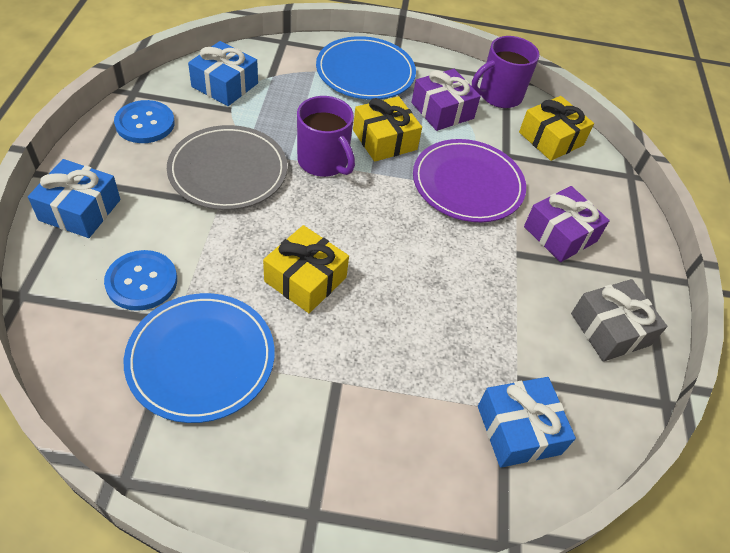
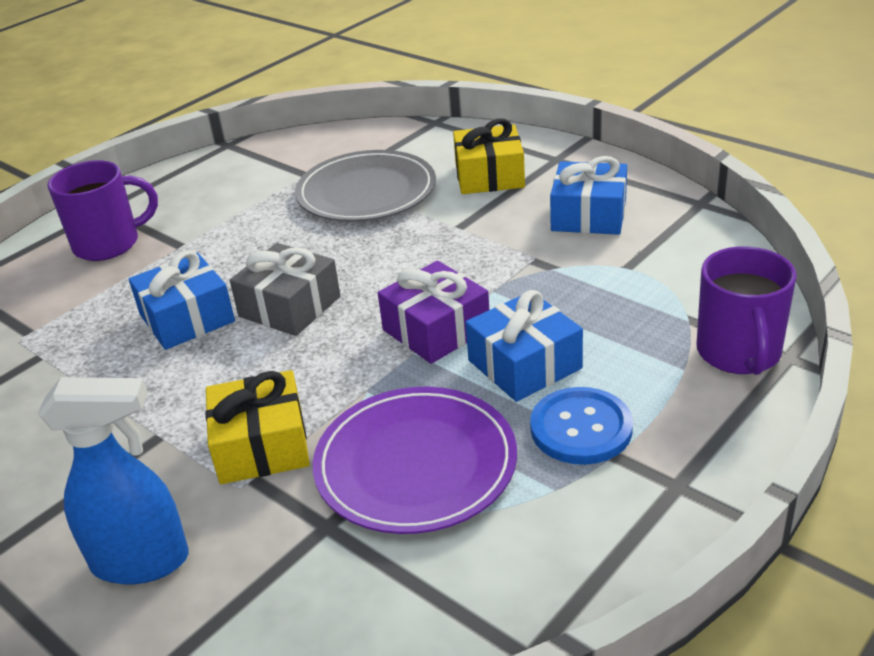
blue button: [104,250,177,311] [114,100,175,143] = 2 -> [530,387,633,465] = 1
blue plate: [124,293,275,423] [316,36,416,100] = 2 -> none = 0
blue spray bottle: none = 0 -> [38,377,189,584] = 1
purple gift: [411,69,481,131] [524,186,610,262] = 2 -> [378,261,489,364] = 1
yellow gift: [263,225,349,313] [353,96,422,162] [519,96,594,161] = 3 -> [205,370,310,484] [453,119,525,194] = 2

